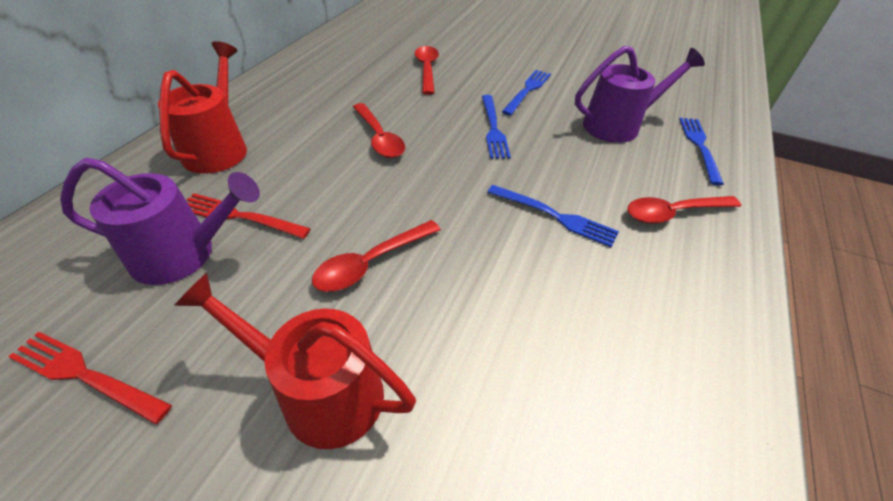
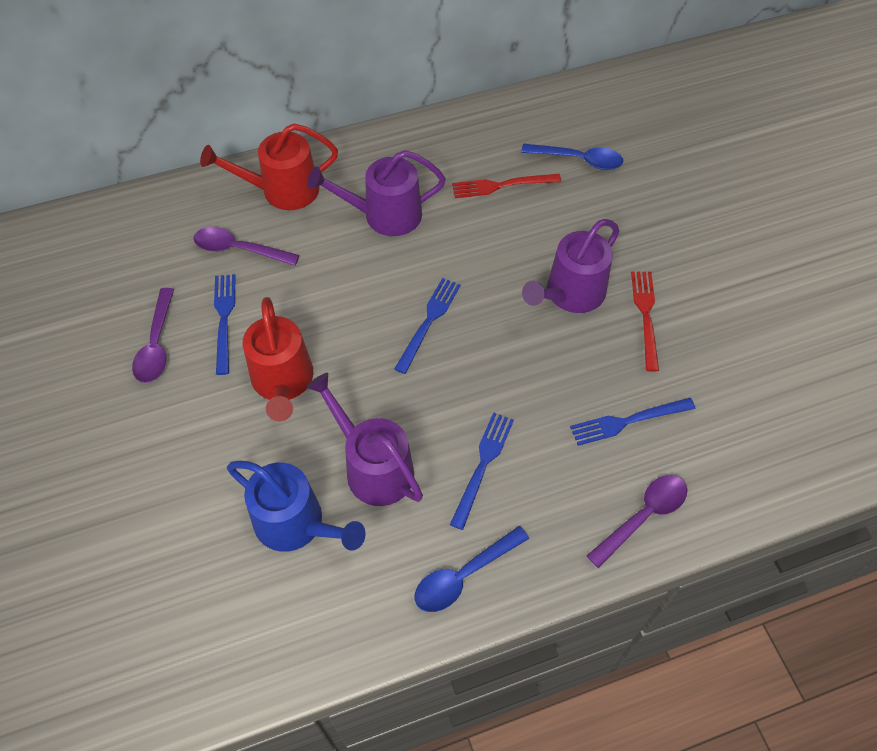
blue spoon: none = 0 -> [415,526,529,612] [521,144,623,170] = 2
blue watering can: none = 0 -> [227,460,366,552] = 1
purple spoon: none = 0 -> [132,288,174,383] [193,227,300,266] [587,475,687,568] = 3
purple watering can: [60,158,260,285] [575,46,705,143] = 2 -> [306,372,423,506] [307,150,446,236] [522,219,619,313] = 3
red spoon: [312,220,441,292] [353,103,405,158] [414,46,439,95] [627,196,741,224] = 4 -> none = 0

